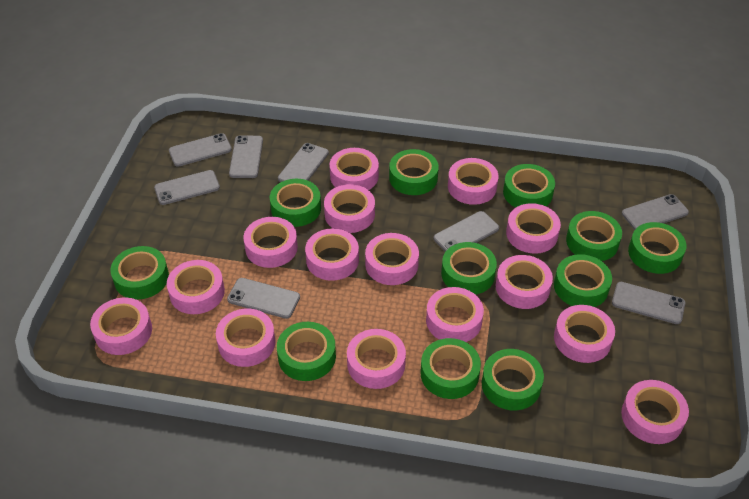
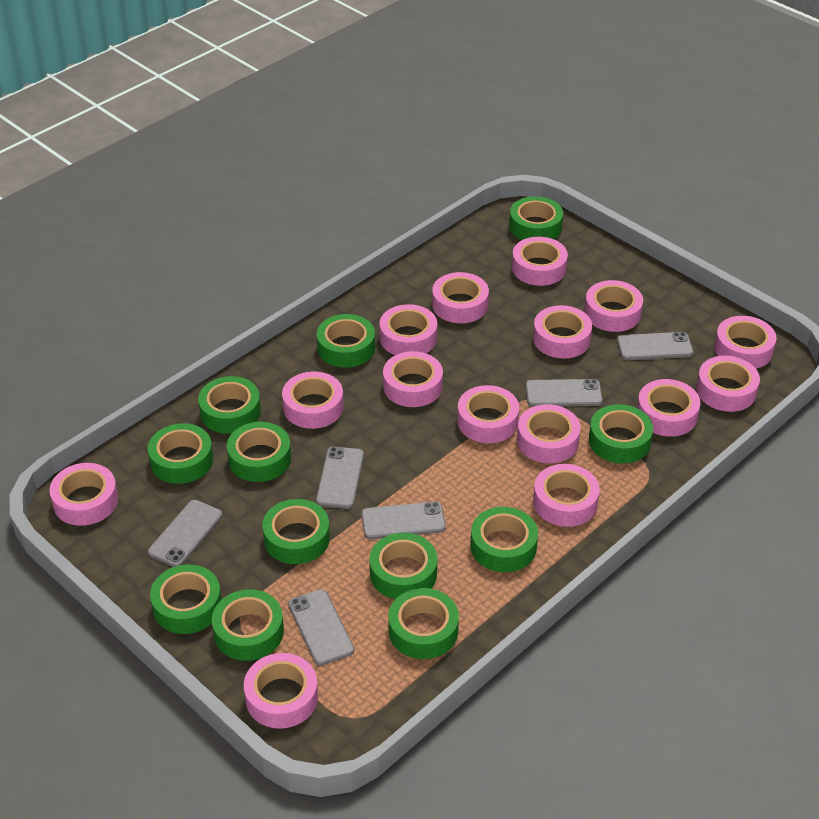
green tape: [110,246,169,300] [270,179,321,227] [277,322,336,381] [389,149,439,195] [420,338,481,399] [441,242,497,295] [482,349,544,410] [503,164,555,208] [554,254,612,307] [566,211,622,261] [628,222,687,274] = 11 -> [148,423,213,484] [150,564,222,634] [198,376,261,434] [212,589,284,661] [227,422,291,482] [262,499,330,564] [317,314,375,368] [369,533,437,599] [388,588,459,659] [471,507,538,572] [509,196,563,240] [589,404,653,464] = 12
grey phone: [154,170,220,205] [169,133,232,167] [227,278,300,319] [229,135,263,178] [278,143,329,182] [434,211,499,252] [612,282,685,324] [622,194,689,230] = 8 -> [148,500,223,567] [288,589,354,666] [316,447,364,509] [361,502,446,539] [525,379,603,407] [617,332,693,360] = 6

